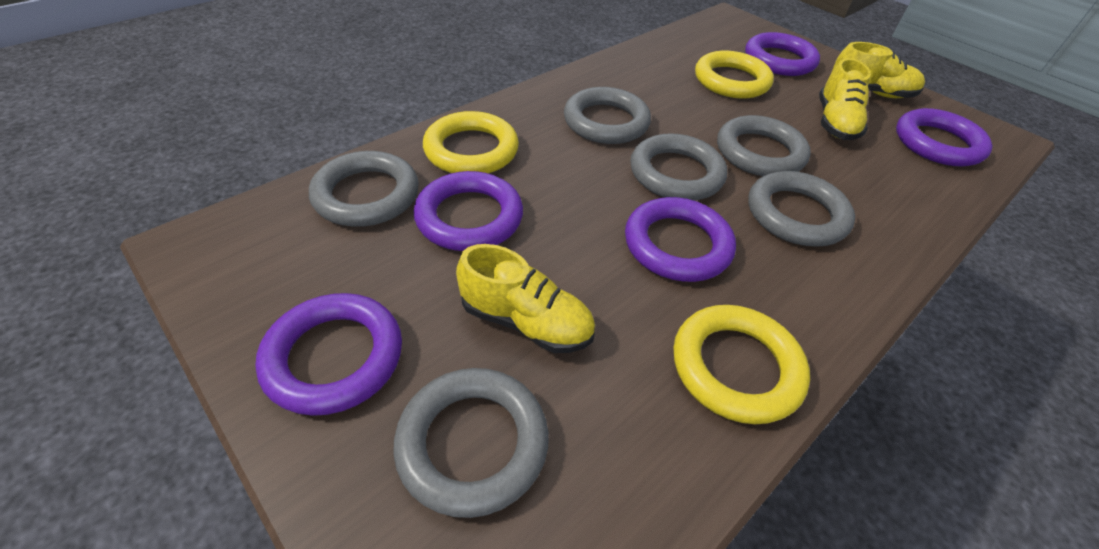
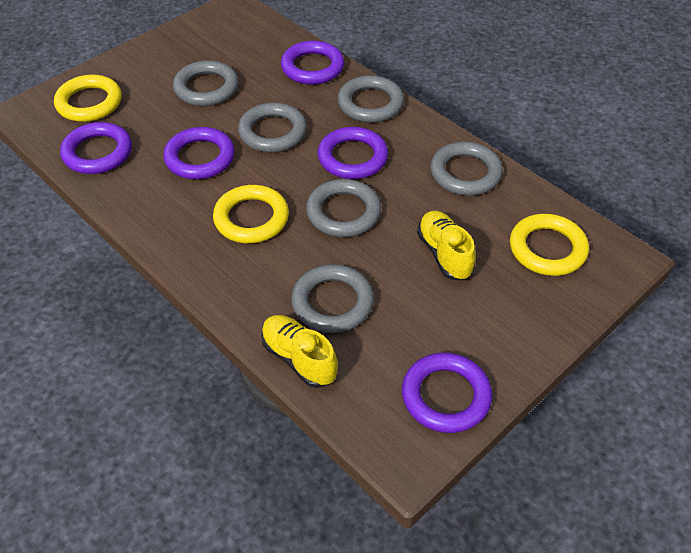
yellow shoe: [456,244,595,353] [819,58,871,140] [832,42,925,98] = 3 -> [261,315,338,388] [417,211,476,280] = 2

